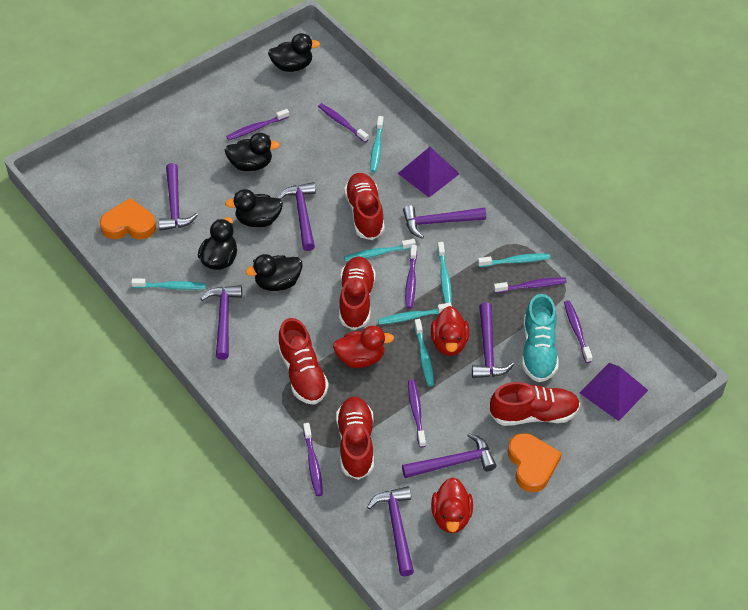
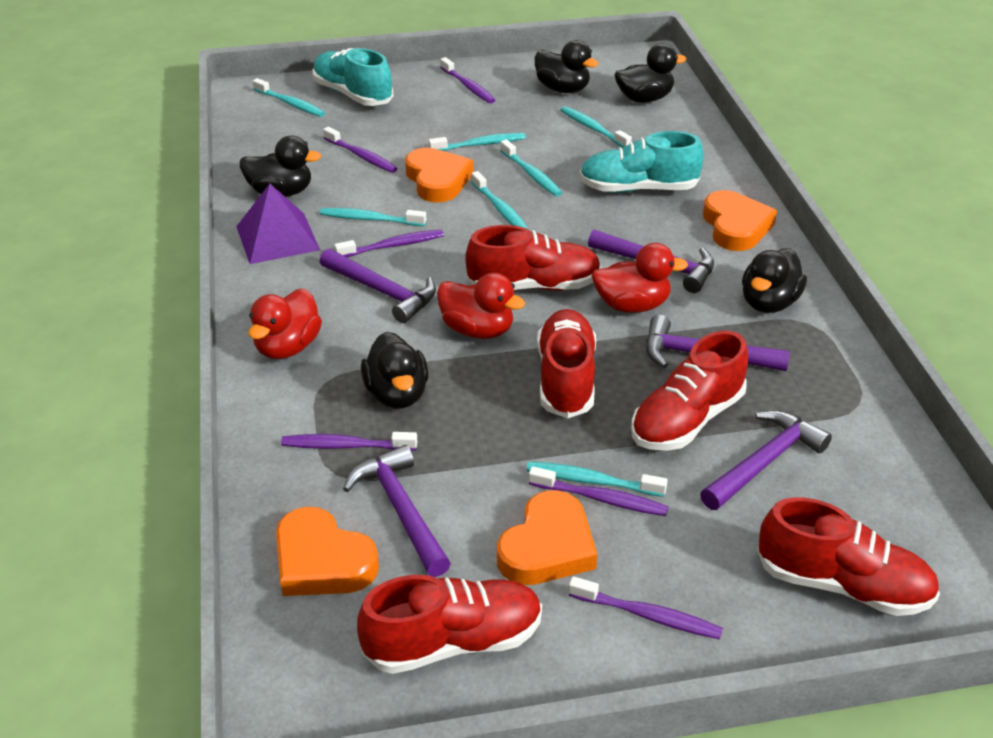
orange heart: [100,198,156,239] [508,433,562,492] = 2 -> [276,507,379,596] [405,148,473,203] [497,490,597,585] [703,190,777,251] = 4
purple hammer: [158,163,198,231] [201,285,242,360] [278,182,316,251] [367,486,414,576] [402,433,496,478] [403,205,486,239] [472,303,514,378] = 7 -> [320,249,436,323] [343,445,451,577] [588,230,714,293] [646,315,790,371] [700,410,832,510] = 5
purple pyramid: [397,147,460,197] [579,363,648,421] = 2 -> [236,184,320,264] = 1
purple toothbrush: [226,109,289,140] [303,423,323,496] [318,103,369,143] [405,245,417,309] [408,379,426,447] [494,278,567,293] [564,300,593,363] = 7 -> [281,432,417,451] [323,127,398,173] [334,229,444,257] [440,57,495,104] [529,466,669,516] [569,576,723,639] = 6
turquoise shoe: [522,294,559,382] = 1 -> [312,48,393,106] [579,131,704,193] = 2

